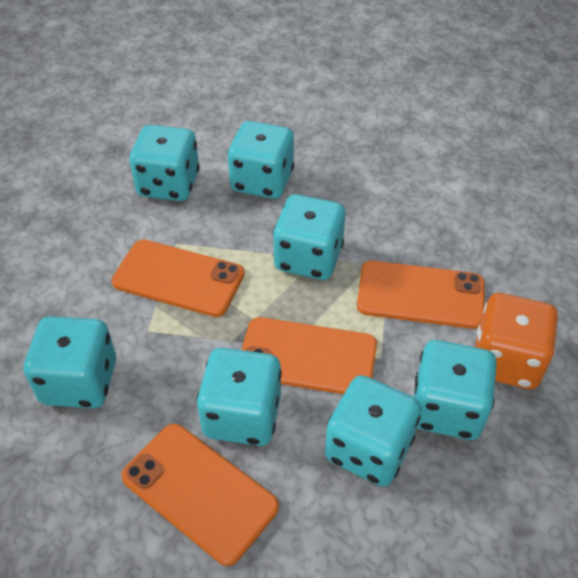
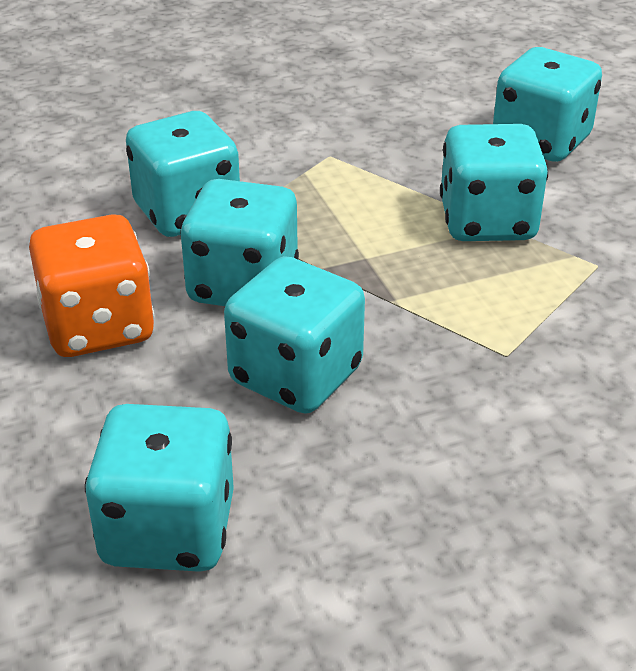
orange phone: [112,240,244,317] [121,424,279,566] [242,317,377,394] [357,261,485,329] = 4 -> none = 0
turquoise dice: [24,316,116,408] [129,125,200,201] [197,348,282,446] [227,121,294,199] [273,194,345,280] [325,375,421,486] [413,340,497,440] = 7 -> [85,404,234,572] [126,111,240,237] [180,179,299,306] [224,256,365,413] [440,124,548,241] [493,47,602,162] = 6

